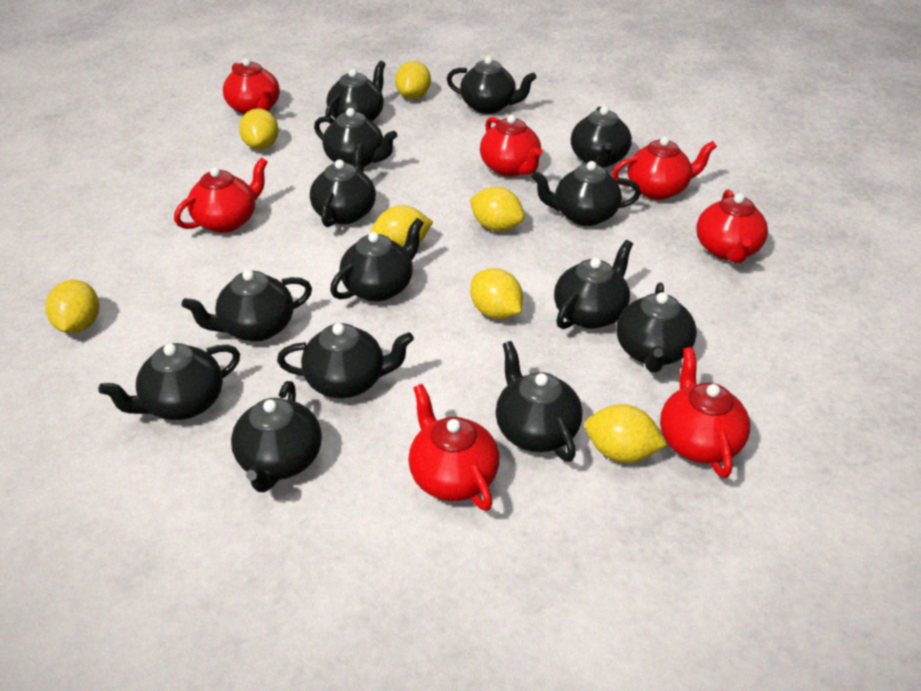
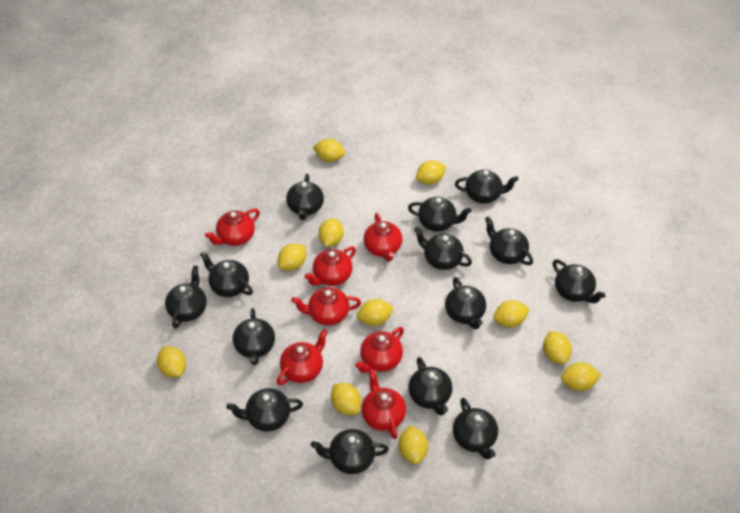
yellow lemon: [45,280,99,333] [239,108,279,150] [370,205,433,247] [395,61,431,99] [470,187,525,231] [470,268,523,319] [585,404,667,463] = 7 -> [157,346,186,378] [278,243,306,271] [313,139,345,162] [318,218,344,247] [331,383,361,415] [357,299,394,326] [398,425,428,465] [416,160,446,185] [493,300,530,327] [543,331,572,364] [561,363,601,391] = 11

